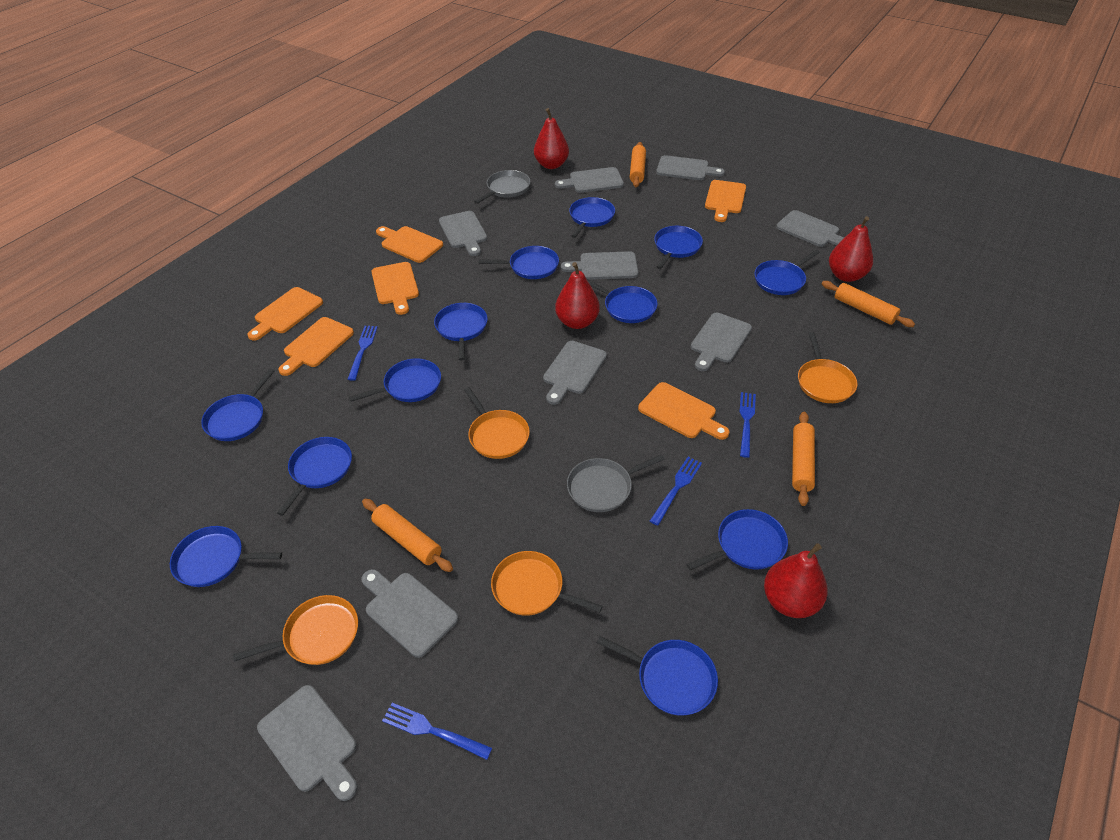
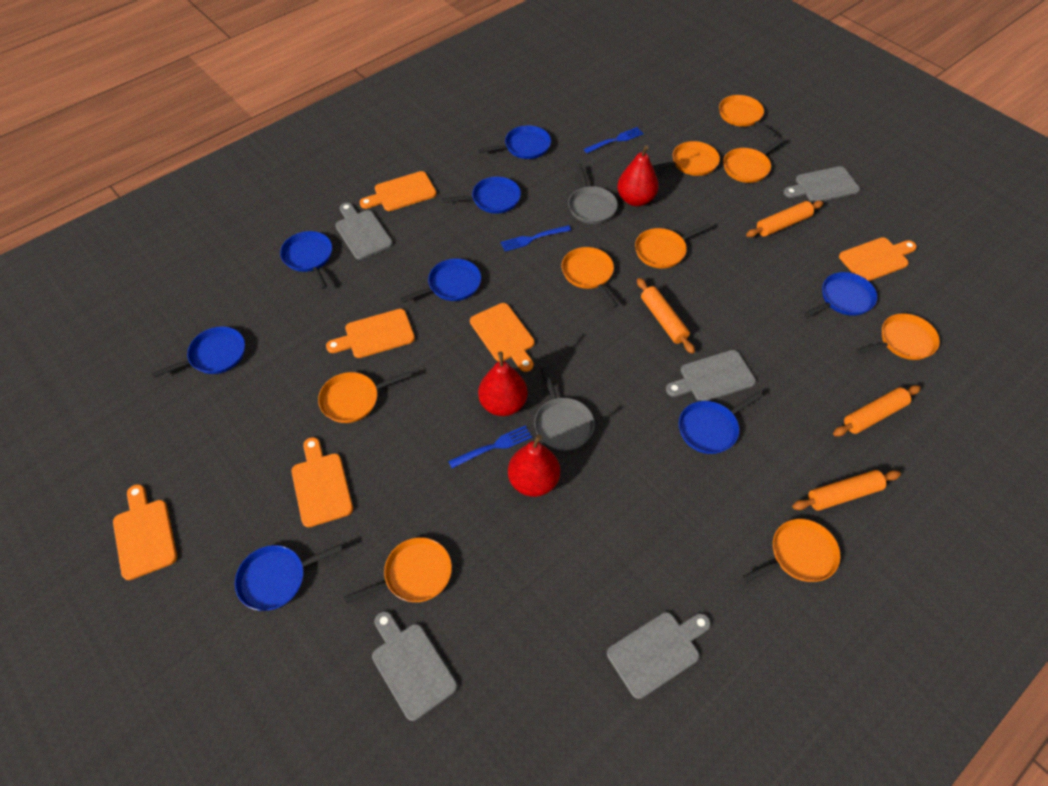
blue fork: [348,326,378,381] [382,703,492,760] [650,457,702,526] [740,392,756,458] = 4 -> [448,425,532,468] [500,225,571,251] [584,127,644,153] = 3
blue pan: [170,526,282,587] [201,368,275,441] [277,437,352,516] [349,358,441,402] [434,303,488,361] [479,246,559,279] [569,197,615,238] [587,279,658,323] [597,636,718,715] [654,226,703,269] [686,509,788,570] [754,250,820,295] = 12 -> [152,327,245,378] [235,544,343,611] [280,231,332,289] [400,259,481,303] [442,177,521,214] [478,125,551,159] [679,391,763,454] [803,272,877,318] = 8
grey cutting board: [257,685,357,801] [361,569,458,658] [439,211,487,256] [543,341,607,405] [555,167,624,193] [561,251,638,280] [656,155,725,180] [691,313,752,371] [776,210,844,247] = 9 -> [335,203,393,260] [372,611,457,721] [607,612,711,699] [666,350,756,401] [784,166,860,202] = 5
orange pan: [233,595,358,665] [464,387,530,459] [491,551,603,616] [798,332,857,403] = 4 -> [318,371,411,423] [344,537,452,603] [561,247,618,308] [635,224,711,269] [653,141,720,176] [719,95,778,137] [723,138,785,183] [743,519,840,582] [857,313,940,360] = 9
red pear: [534,108,569,169] [555,262,600,329] [764,543,828,618] [829,216,873,282] = 4 -> [478,352,528,416] [508,434,560,497] [617,145,659,206] = 3

